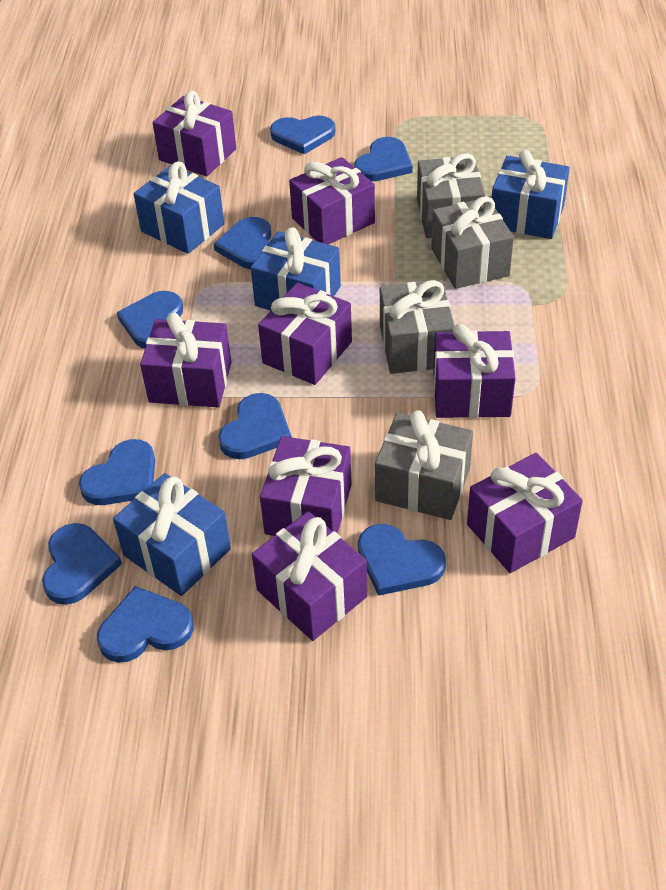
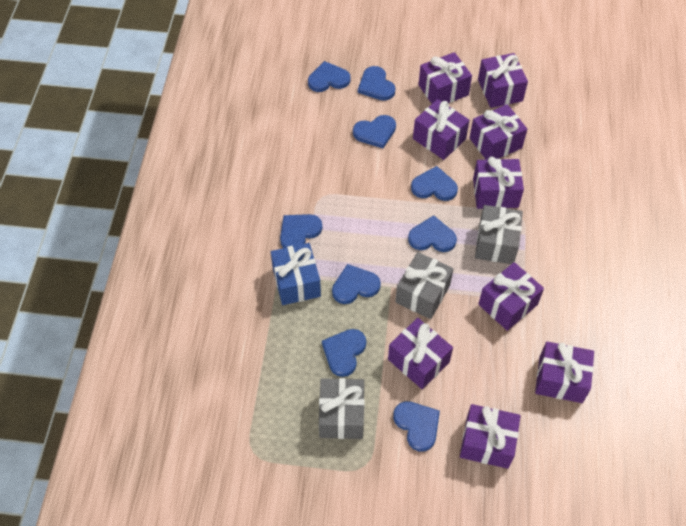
blue gift: [113,473,231,596] [134,162,224,254] [251,227,341,311] [492,150,570,239] = 4 -> [271,243,321,305] = 1
grey gift: [375,410,473,520] [380,280,455,374] [417,154,485,238] [431,196,514,289] = 4 -> [319,378,365,439] [395,252,454,319] [475,205,523,264] = 3
purple gift: [140,312,232,408] [152,91,236,176] [252,511,368,641] [258,283,352,385] [260,436,352,536] [289,157,375,244] [433,324,516,418] [467,453,583,573] = 8 -> [388,318,453,389] [413,99,469,160] [418,52,472,104] [460,404,521,469] [470,104,527,160] [473,156,524,209] [478,53,528,108] [478,262,544,331] [535,341,594,403] = 9

